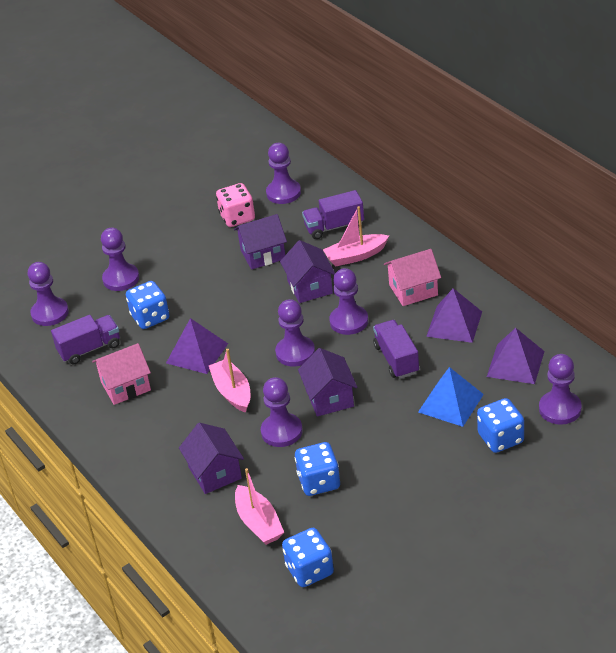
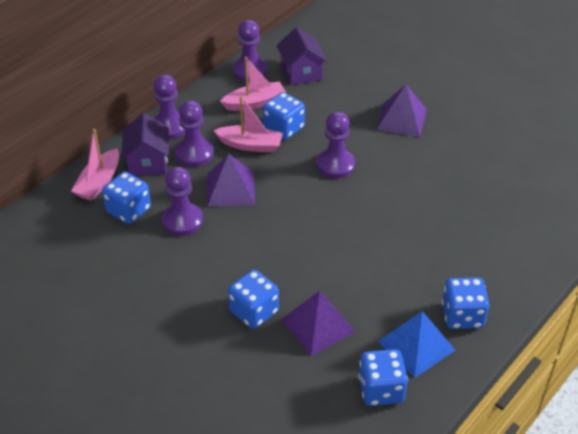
blue dice: [126,281,169,329] [282,528,334,587] [295,442,340,496] [477,398,524,453] = 4 -> [102,172,151,224] [228,270,279,329] [263,92,305,140] [358,349,408,406] [442,277,490,329] = 5
pink dice: [216,183,255,227] = 1 -> none = 0
pink house: [92,343,151,405] [384,249,441,306] = 2 -> none = 0
purple house: [179,423,244,494] [234,214,287,270] [280,240,335,303] [298,348,357,417] = 4 -> [121,113,169,176] [277,27,327,85] = 2
purple pawn: [28,262,69,326] [101,228,139,291] [261,377,303,447] [266,143,301,204] [275,299,315,367] [329,268,368,335] [539,354,582,425] = 7 -> [154,75,185,140] [162,167,203,236] [175,101,214,167] [233,20,267,82] [317,112,355,178] = 5
purple truck: [51,315,120,364] [302,190,364,239] [373,320,419,379] = 3 -> none = 0

